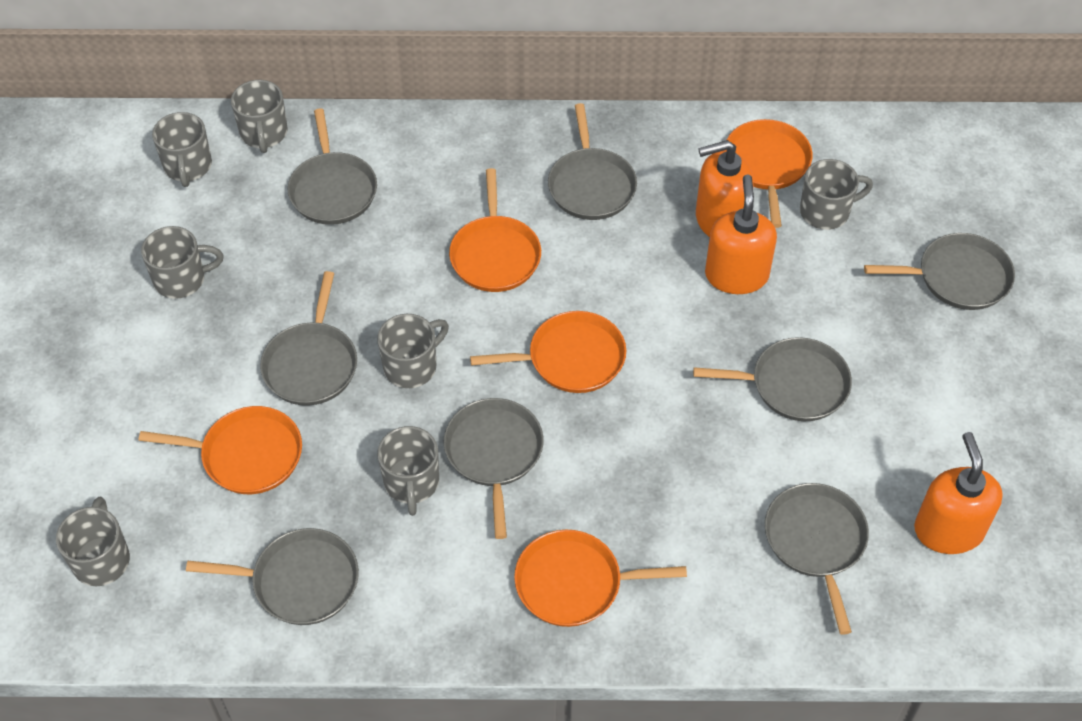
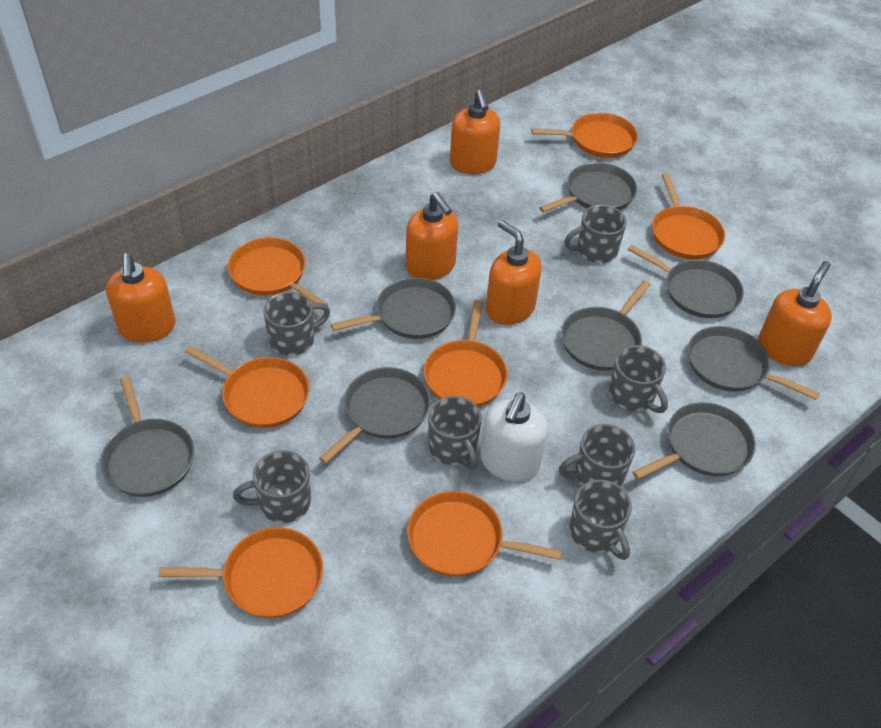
orange pan: [139,406,302,494] [449,168,541,292] [470,311,626,393] [514,530,687,627] [724,119,813,228] = 5 -> [158,527,323,618] [185,346,309,428] [228,237,328,305] [407,491,562,577] [424,300,508,407] [531,113,638,158] [652,173,725,259] = 7
orange soap dispenser: [696,140,754,237] [705,175,777,294] [914,432,1003,554] = 3 -> [106,253,176,343] [406,192,458,280] [450,90,500,174] [486,220,542,325] [758,261,832,366] = 5
white soap dispenser: none = 0 -> [480,392,548,482] = 1

